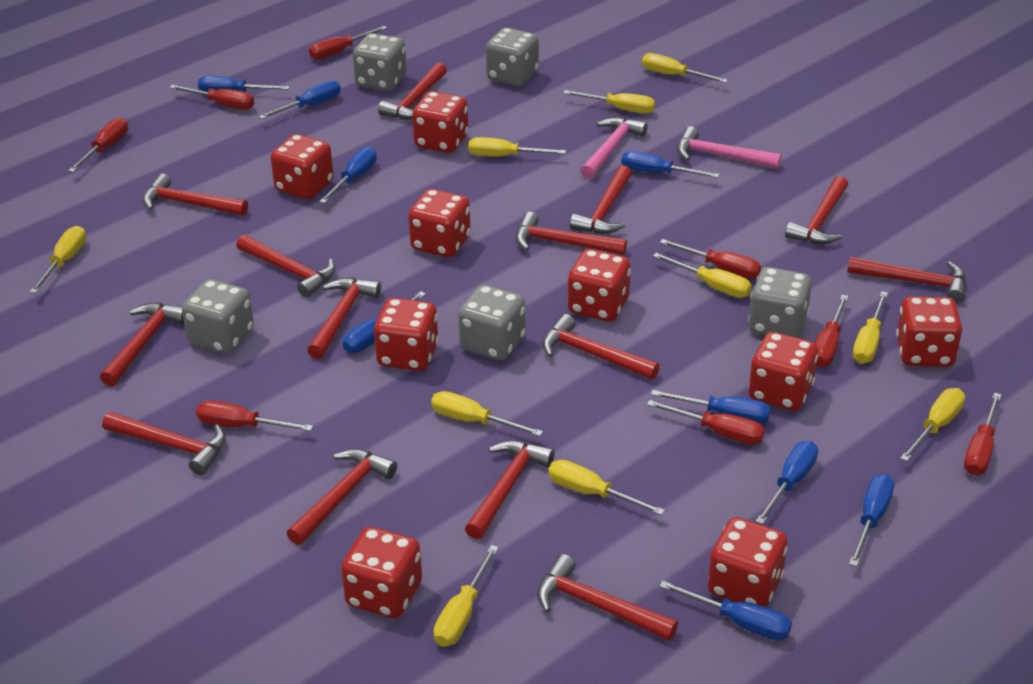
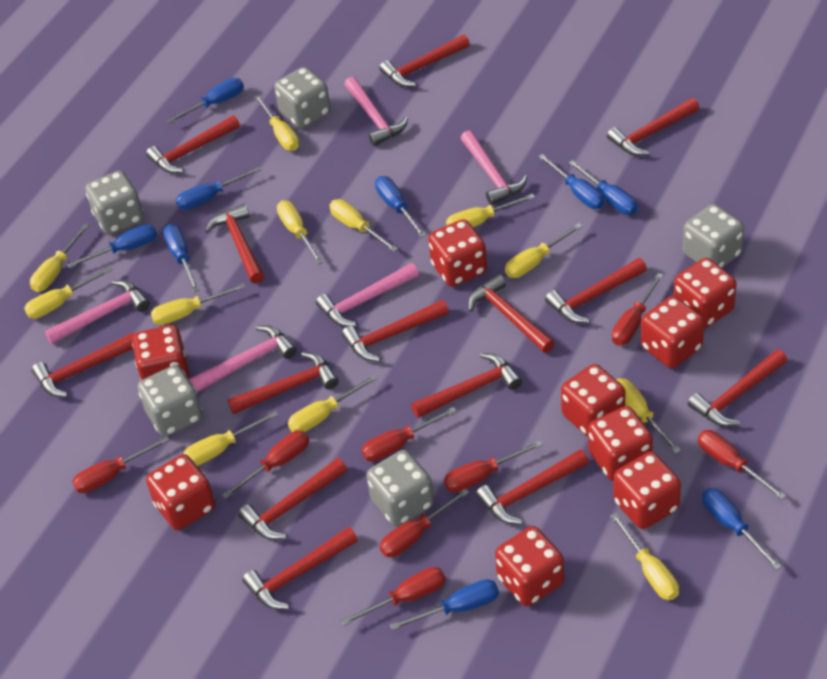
pink hammer: [580,117,648,179] [677,126,782,169] = 2 -> [45,280,150,344] [190,325,297,392] [316,263,419,327] [344,77,408,146] [460,130,527,205] = 5
yellow screwdriver: [30,226,86,294] [431,391,543,436] [434,545,499,647] [468,137,566,157] [548,460,665,515] [563,90,655,114] [642,53,728,83] [653,253,752,298] [853,291,888,364] [900,388,965,462] = 10 -> [24,266,113,319] [30,224,89,292] [151,284,245,325] [183,411,278,466] [254,95,299,151] [277,201,323,264] [288,375,378,432] [329,199,398,252] [446,194,535,227] [505,223,583,278] [610,513,679,600] [617,378,681,454] = 12

